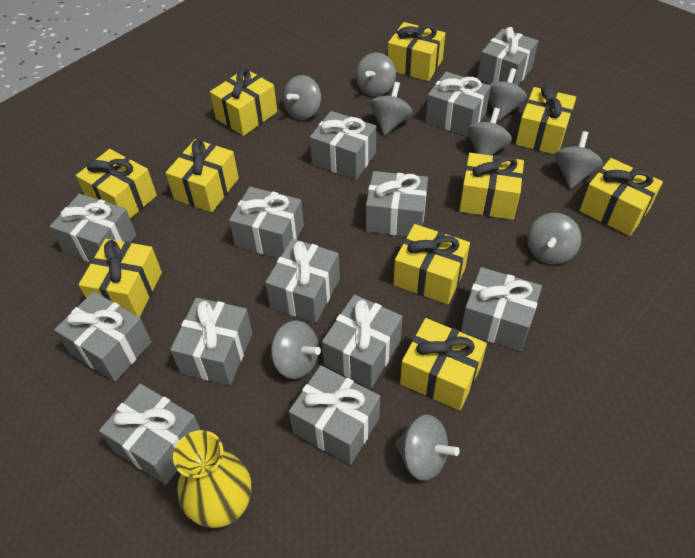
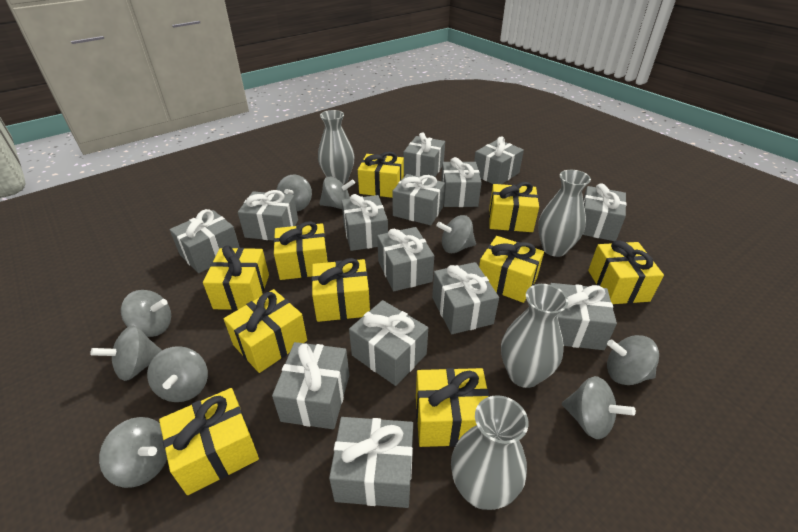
grey gift: [50,194,136,262] [54,292,151,382] [99,384,200,485] [170,298,252,385] [229,187,304,258] [265,239,340,323] [289,365,380,465] [310,111,376,180] [322,294,403,388] [366,171,428,236] [426,72,491,137] [461,267,542,351] [478,27,538,86] = 13 -> [170,209,240,273] [238,190,298,241] [272,342,349,429] [329,417,413,508] [341,194,388,251] [349,300,428,386] [377,227,434,291] [392,174,445,225] [403,132,445,179] [432,262,499,334] [441,157,482,207] [474,136,524,184] [550,283,617,350] [583,183,627,241] = 14
grey vase: none = 0 -> [318,110,354,184] [451,395,529,510] [501,284,568,388] [538,170,591,257] = 4
yellow vase: [173,430,251,528] = 1 -> none = 0

